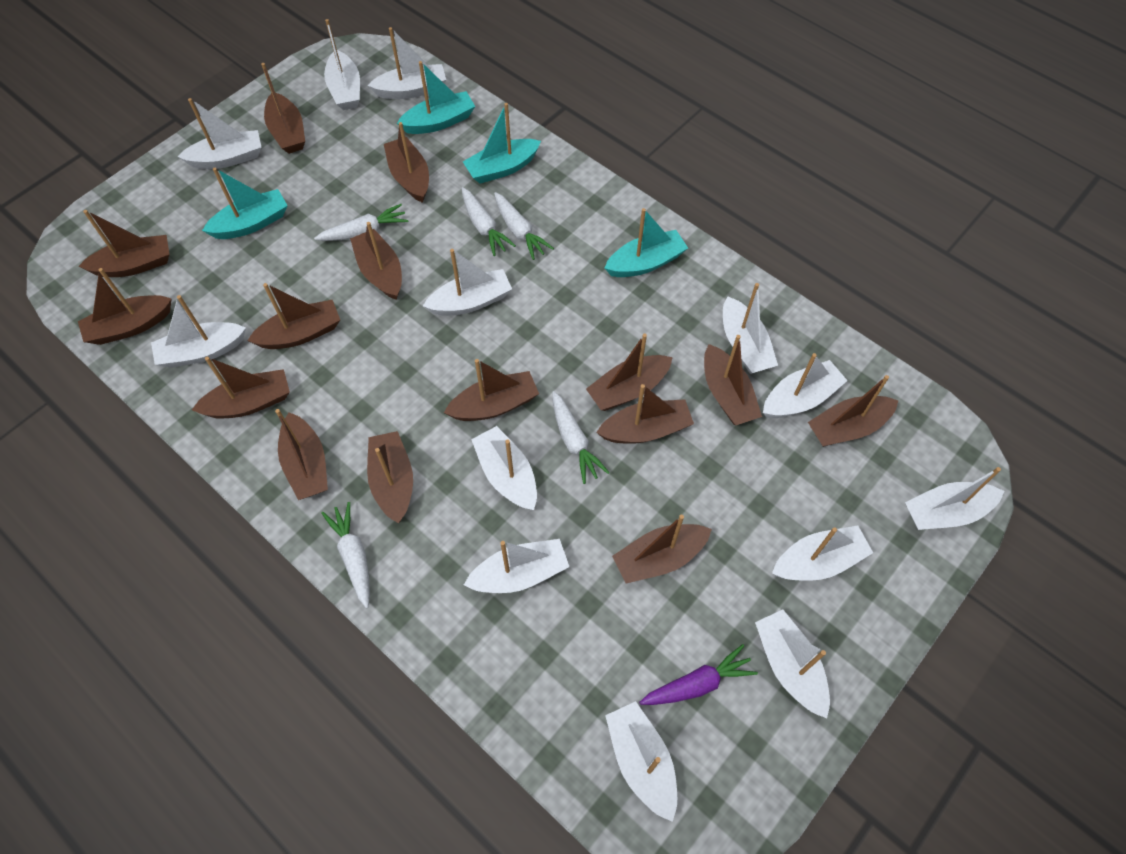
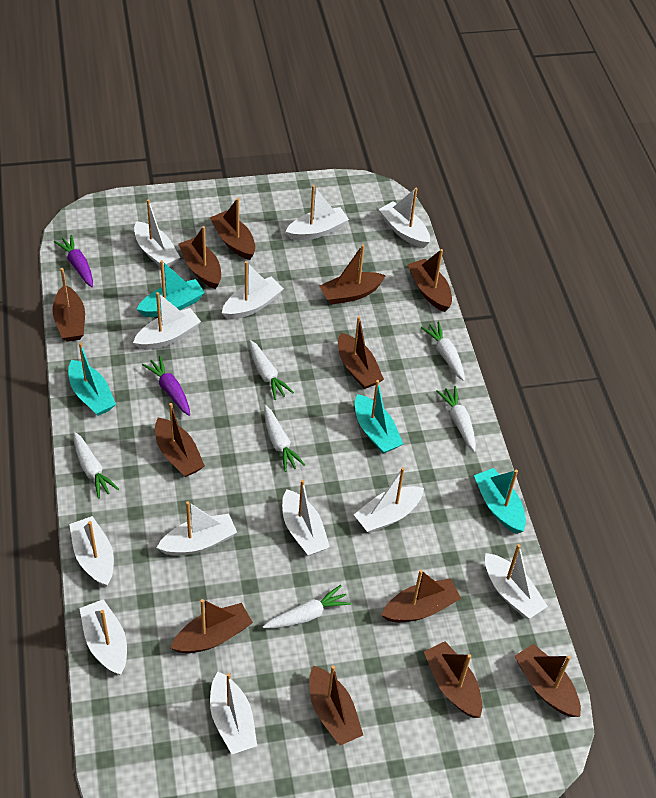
brown boat: [78,268,171,345] [79,210,169,277] [192,356,290,419] [247,283,340,349] [261,63,305,154] [275,409,328,500] [350,222,402,300] [367,431,413,523] [384,122,429,203] [444,359,539,421] [586,333,673,411] [596,384,694,444] [612,515,712,584] [704,335,762,425] [808,375,899,447] = 15 -> [53,268,85,342] [155,403,205,477] [170,599,253,653] [178,226,221,289] [210,198,255,260] [309,665,363,746] [319,244,386,305] [338,316,384,389] [382,570,461,622] [408,249,452,312] [424,641,482,718] [514,644,581,717] = 12
purple carrot: [639,644,758,705] = 1 -> [54,235,93,287] [142,356,190,416] = 2
white boat: [151,295,246,368] [178,98,261,169] [324,19,360,110] [368,27,446,99] [423,249,512,316] [464,539,569,593] [471,426,537,510] [605,701,677,822] [723,283,778,374] [755,610,830,718] [763,353,848,418] [772,526,873,581] [905,467,1004,530] = 13 -> [69,516,114,587] [79,599,127,675] [133,292,201,350] [134,199,180,267] [157,501,237,556] [210,672,257,754] [222,261,284,320] [282,480,330,556] [285,185,349,240] [354,467,424,533] [379,188,430,248] [485,544,548,619] = 12
white carrot: [314,204,408,241] [321,502,370,609] [462,187,516,256] [494,192,554,260] [552,391,610,484] = 5 -> [73,432,119,499] [249,340,294,400] [263,585,351,628] [264,405,305,472] [421,321,465,381] [436,386,476,452] = 6

